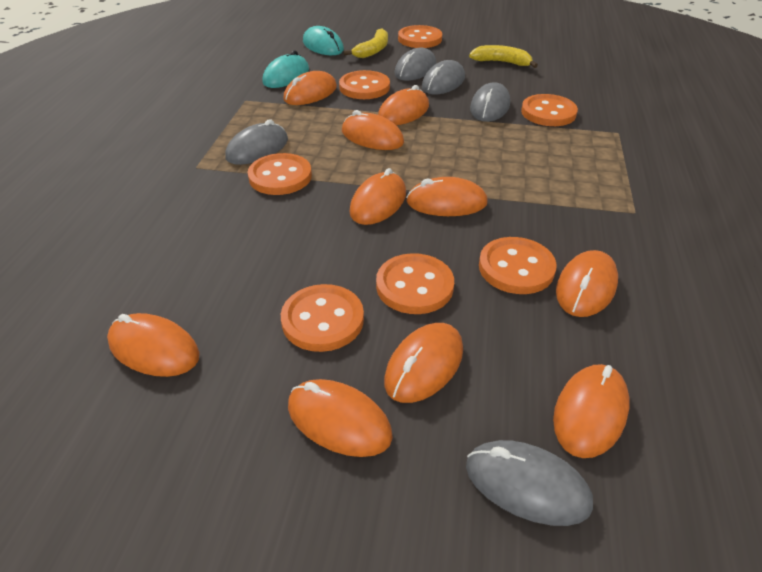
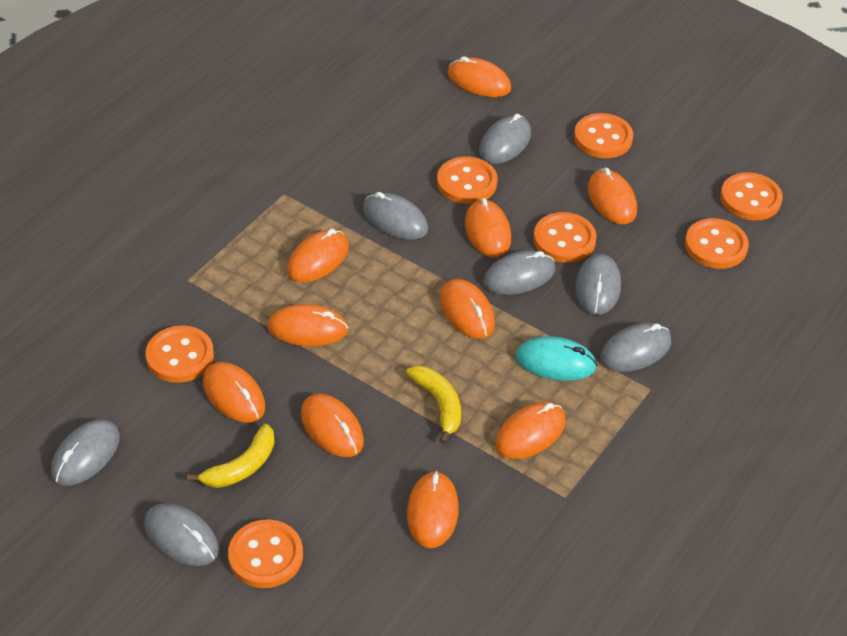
grey mouse: [225,119,288,165] [394,48,436,81] [422,60,465,94] [466,440,593,526] [470,82,510,122] = 5 -> [51,419,120,486] [144,503,219,566] [363,192,428,240] [479,114,531,164] [483,250,555,295] [575,254,621,315] [600,323,671,372] = 7
turquoise mouse: [262,50,309,88] [303,26,344,55] = 2 -> [516,336,597,381] = 1

